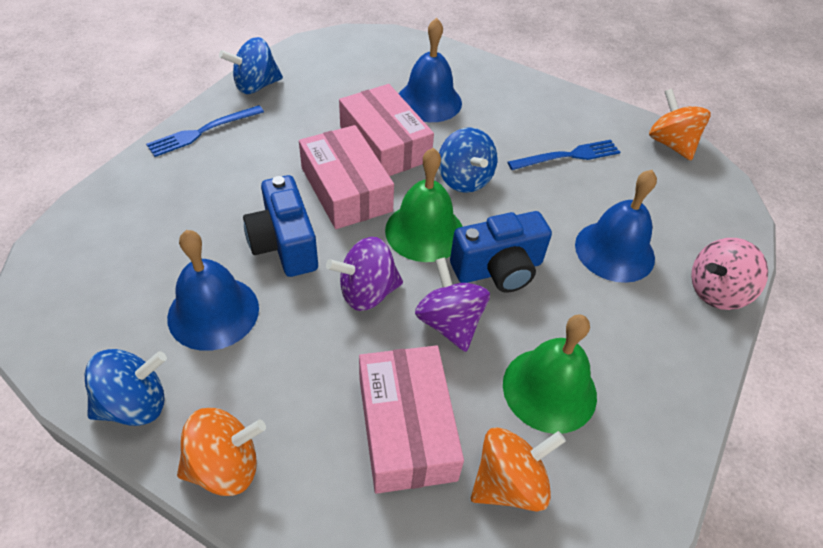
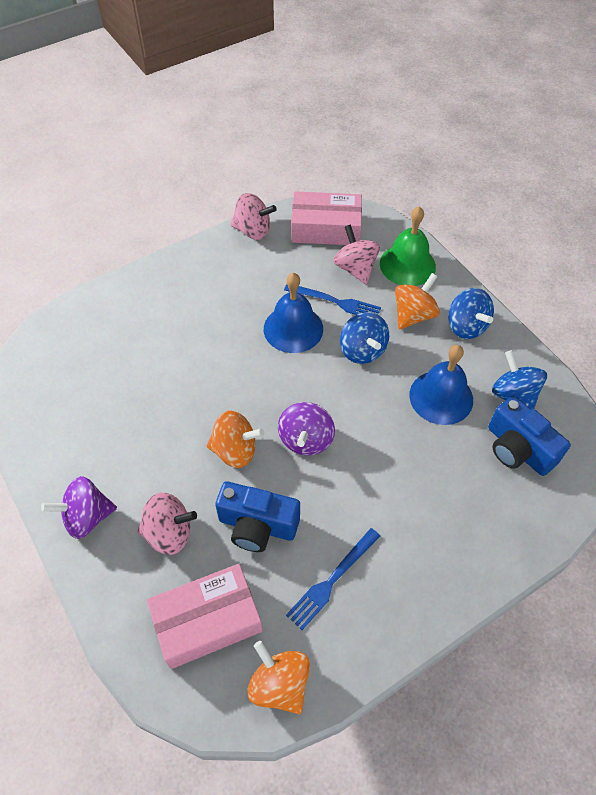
blue bell: [167,230,259,351] [399,18,462,122] [575,170,657,283] = 3 -> [264,273,323,353] [409,345,473,425] = 2
green bell: [385,148,463,262] [503,314,597,434] = 2 -> [380,206,436,286] = 1
pink box: [299,125,394,229] [339,84,434,176] [359,345,464,494] = 3 -> [147,564,263,669] [291,191,362,245] = 2
pink spinning top: [691,238,768,310] = 1 -> [138,493,197,555] [231,193,277,240] [333,225,380,284] = 3

